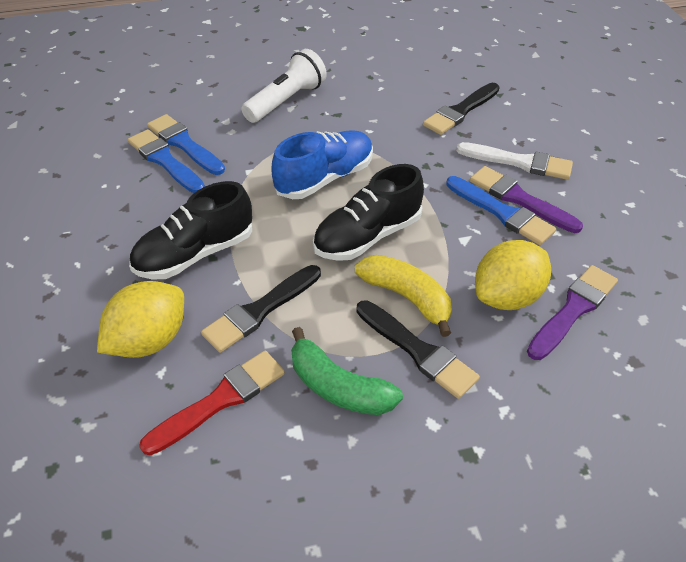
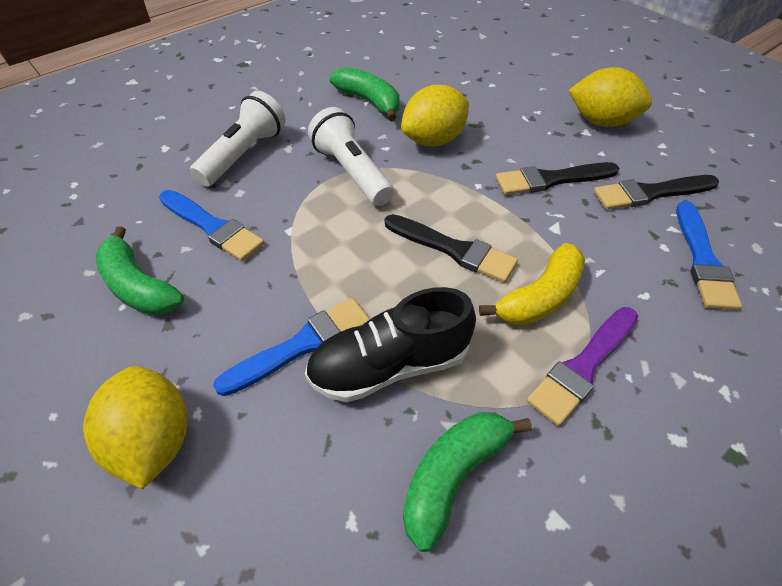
black shoe: [129,181,252,279] [313,164,424,261] = 2 -> [305,287,476,402] = 1
blue shoe: [271,130,373,199] = 1 -> none = 0
green banana: [291,327,403,415] = 1 -> [95,226,184,315] [330,67,400,121] [403,412,532,552] = 3
purple brush: [470,166,583,233] [527,265,618,360] = 2 -> [527,307,638,426] = 1
red brush: [139,350,285,455] = 1 -> none = 0
white brush: [456,142,573,180] = 1 -> none = 0
white flashlight: [241,49,327,123] = 1 -> [190,91,286,187] [308,107,394,206] = 2
yellow lemon: [97,281,184,358] [475,240,551,310] = 2 -> [83,366,187,489] [401,85,469,146] [568,67,652,127] = 3

